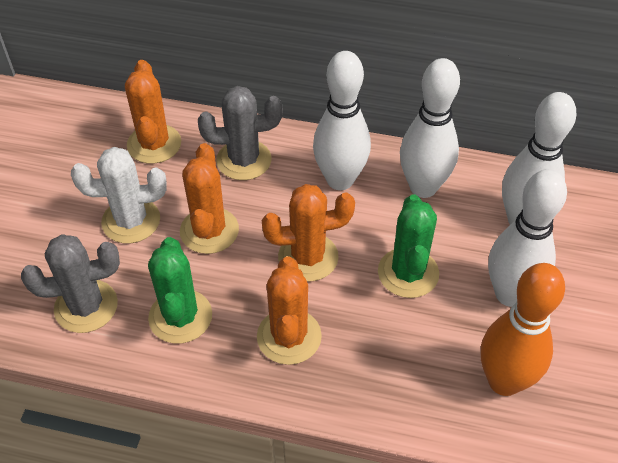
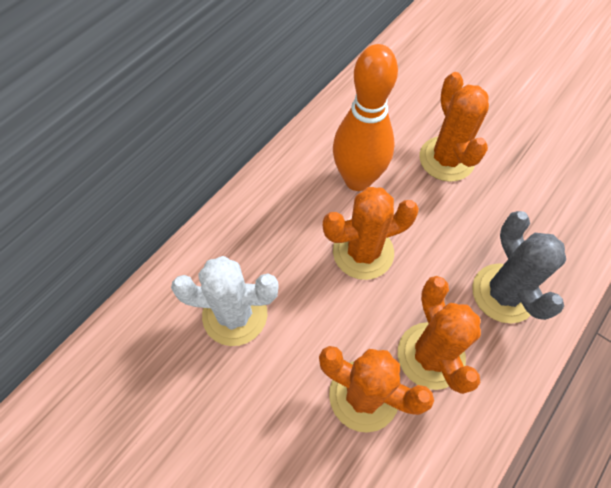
green cactus: [148,237,212,344] [378,194,439,298] = 2 -> none = 0
grey cactus: [21,234,120,333] [198,86,282,180] = 2 -> [472,211,566,323] = 1
white bowling pin: [313,51,371,190] [400,58,460,198] [488,169,567,307] [502,92,576,225] = 4 -> none = 0

